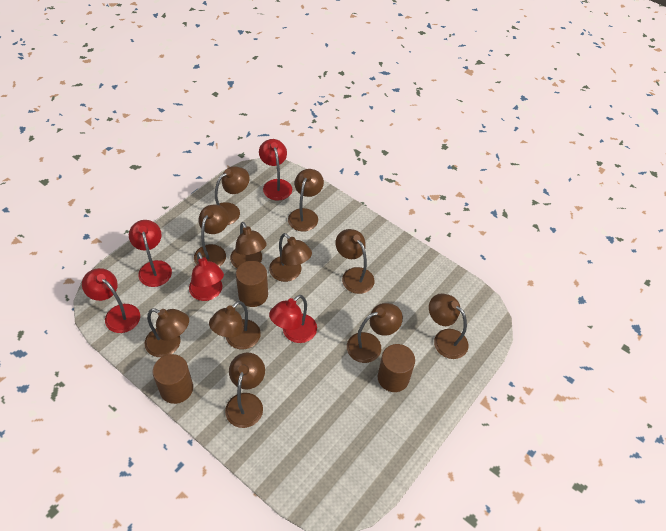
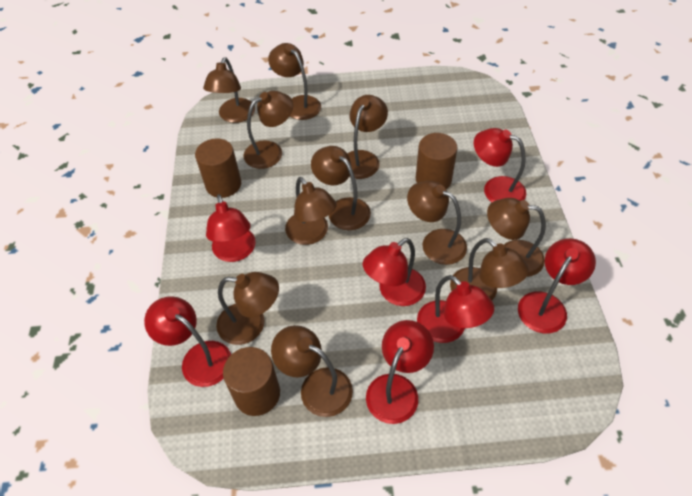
red lamp: [82,268,140,333] [129,220,172,287] [189,252,224,301] [259,139,292,201] [269,295,317,343] = 5 -> [144,296,231,387] [206,194,256,262] [363,238,426,306] [366,320,434,424] [417,275,494,343] [474,128,526,202] [518,238,596,334] = 7

